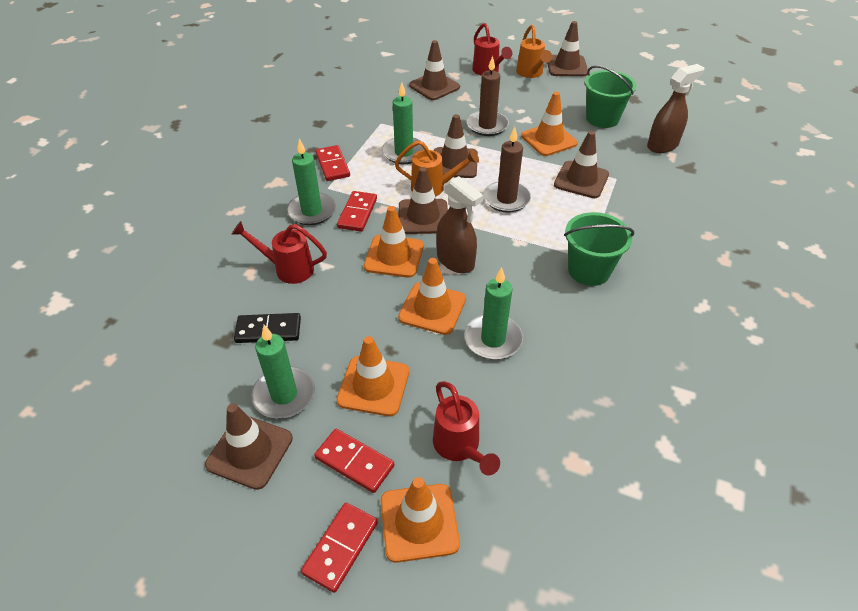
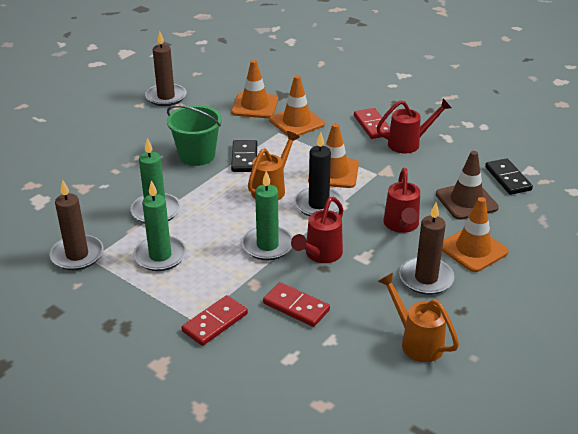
black candle: none = 0 -> [294,132,344,216] = 1
black domino: [234,313,301,343] = 1 -> [231,140,257,172] [485,158,533,195] = 2
brown candle: [467,56,509,136] [483,127,531,213] = 2 -> [50,180,104,270] [145,31,187,106] [399,202,455,295] = 3
brown spray bottle: [436,176,484,273] [647,64,704,153] = 2 -> none = 0
brown traffic cone: [205,403,293,490] [399,167,448,234] [409,40,460,100] [433,114,478,178] [547,21,588,76] [554,131,609,198] = 6 -> [436,151,499,220] = 1
green bucket: [564,212,634,286] [584,65,637,128] = 2 -> [167,105,222,166] = 1
green candle: [251,325,315,418] [287,139,336,225] [382,82,424,164] [464,267,523,360] = 4 -> [130,138,181,223] [133,180,187,271] [241,171,293,260] = 3
orange traffic cone: [337,336,409,416] [364,206,423,278] [381,477,460,563] [398,258,466,335] [521,92,578,156] = 5 -> [231,60,278,118] [269,75,325,136] [308,123,359,188] [442,197,509,272] = 4
red domino: [301,503,378,593] [314,429,394,493] [316,145,350,181] [337,191,377,232] = 4 -> [181,295,248,346] [263,282,330,327] [354,108,390,139] = 3

